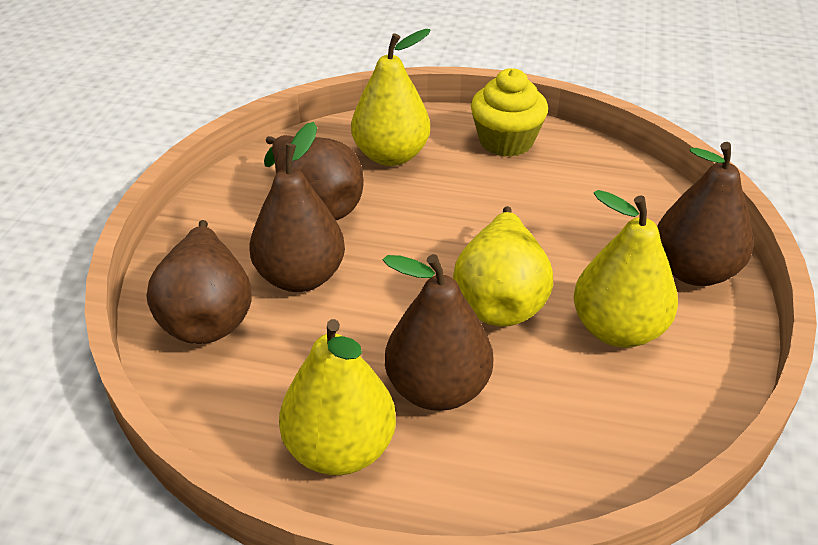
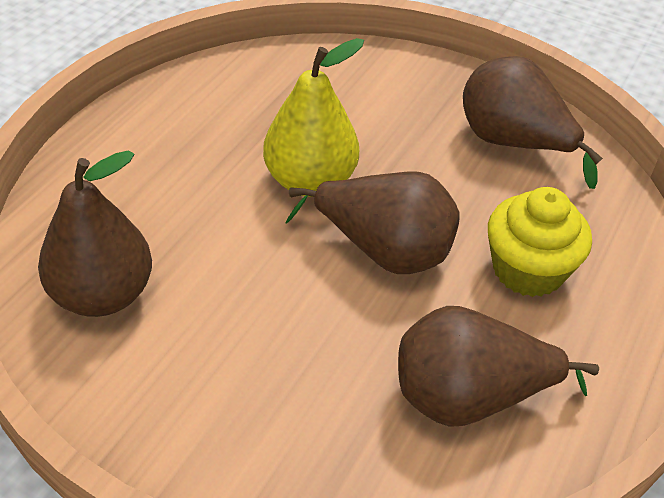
brown pear: [146,220,252,344] [249,122,345,292] [264,135,364,220] [383,254,493,411] [657,142,754,286] = 5 -> [38,151,152,317] [286,172,460,274] [398,306,599,427] [463,56,603,189] = 4
yellow pear: [279,319,396,475] [351,29,431,166] [453,206,553,327] [574,190,678,348] = 4 -> [263,38,364,197] = 1

